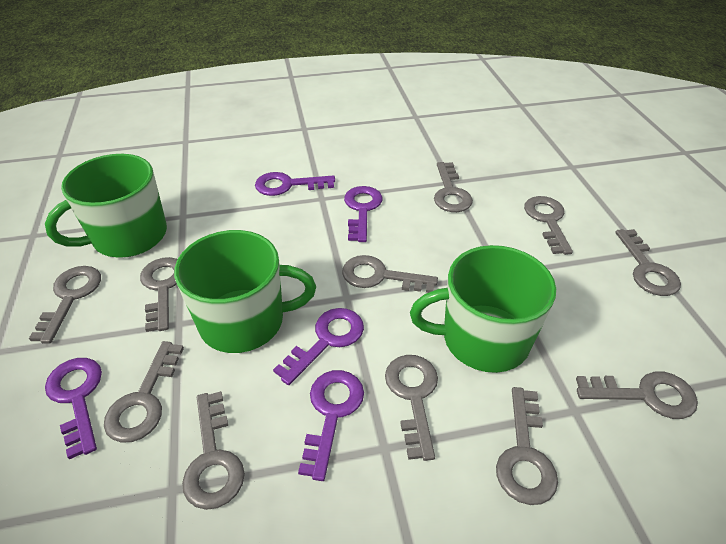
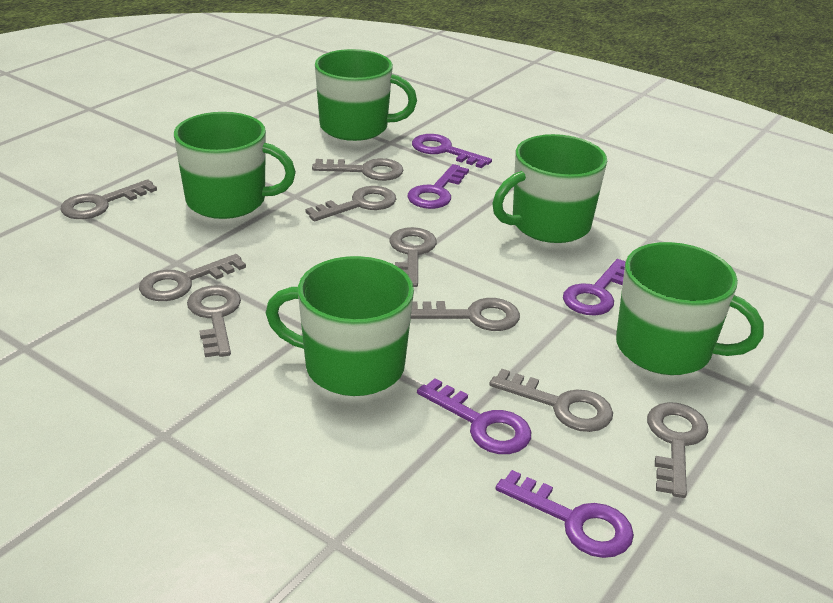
green mug: [45,154,167,258] [174,230,316,353] [410,245,556,373] = 3 -> [174,112,296,219] [266,256,414,396] [315,49,417,141] [492,134,607,243] [616,242,764,375] = 5
grey key: [29,266,101,343] [104,341,184,443] [140,257,177,332] [182,391,245,510] [342,255,438,293] [385,355,438,461] [434,162,473,212] [496,387,558,505] [524,196,573,255] [576,371,698,419] [615,229,681,296] = 11 -> [61,179,157,219] [139,254,246,301] [187,285,241,357] [305,186,396,221] [312,158,403,181] [389,227,437,287] [411,298,520,331] [489,369,613,432] [647,402,708,498] = 9

